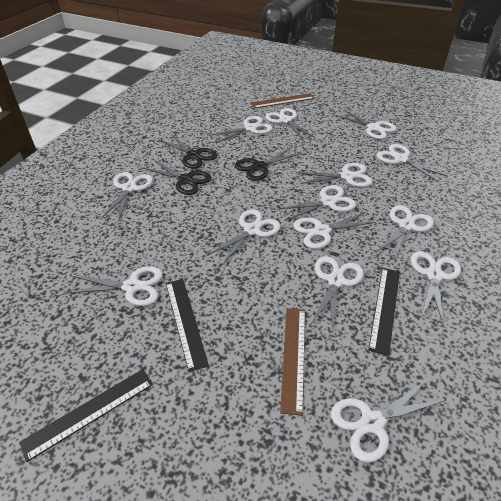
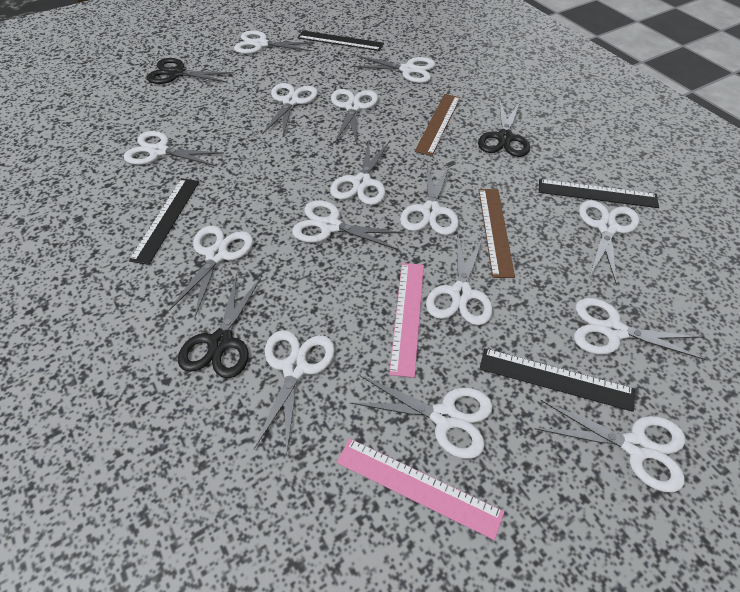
black ruler: [19,369,153,462] [166,279,209,372] [368,268,400,356] = 3 -> [129,178,199,265] [297,31,384,51] [480,348,635,412] [539,179,659,208] = 4
pink ruler: none = 0 -> [336,438,504,540] [389,263,424,378] = 2
white scissors: [66,266,163,306] [101,172,153,222] [207,209,281,265] [209,116,273,143] [265,108,315,140] [278,185,356,221] [293,212,376,249] [299,163,372,187] [311,256,364,332] [331,380,446,462] [335,109,397,139] [375,205,434,260] [377,144,447,182] [411,251,461,326] = 14 -> [124,131,224,166] [168,226,253,317] [234,30,315,54] [254,330,335,456] [262,83,318,136] [292,200,405,250] [330,141,390,205] [331,89,378,144] [350,376,493,459] [352,56,435,83] [400,163,459,235] [426,235,493,326] [535,400,685,492] [574,298,708,361] [579,200,639,285] = 15

